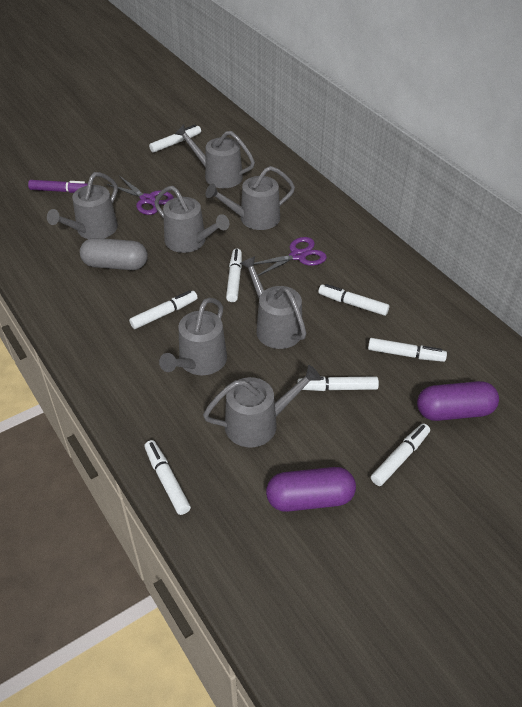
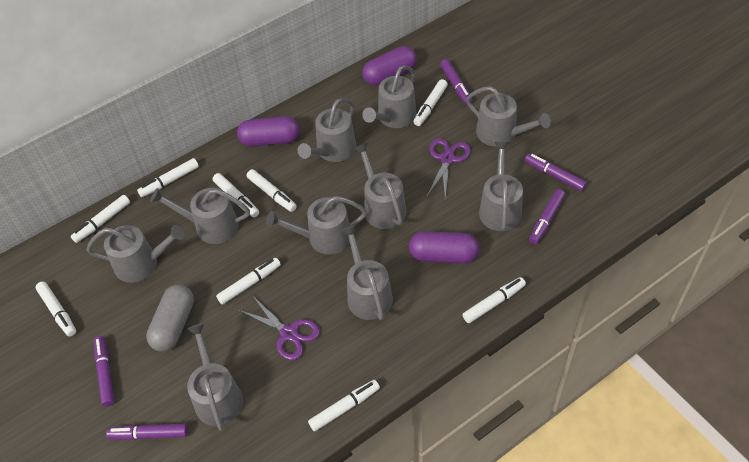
grey watering can: [47,172,118,239] [154,186,229,253] [159,298,227,375] [175,125,255,188] [203,365,321,447] [206,166,295,230] [240,256,306,349] = 7 -> [87,225,185,283] [150,188,250,244] [187,323,243,431] [266,196,367,255] [298,98,356,162] [341,225,393,320] [354,143,407,229] [362,65,417,128] [466,86,551,147] [479,142,523,231] = 10
purple capsule: [266,467,356,512] [417,381,499,421] = 2 -> [237,116,300,147] [362,46,417,86] [409,231,479,264] = 3
purple marker: [28,180,88,193] = 1 -> [94,336,114,407] [106,424,188,440] [440,59,472,105] [525,153,587,191] [529,189,565,245] = 5
white marker: [129,290,198,329] [144,440,191,515] [149,125,201,153] [226,249,242,302] [297,376,379,391] [318,284,389,316] [368,338,447,362] [371,423,430,486] = 8 -> [36,281,76,337] [71,195,130,243] [137,158,199,197] [213,173,259,217] [216,258,281,305] [247,169,297,212] [308,380,380,432] [413,79,448,126] [462,277,526,323] = 9

